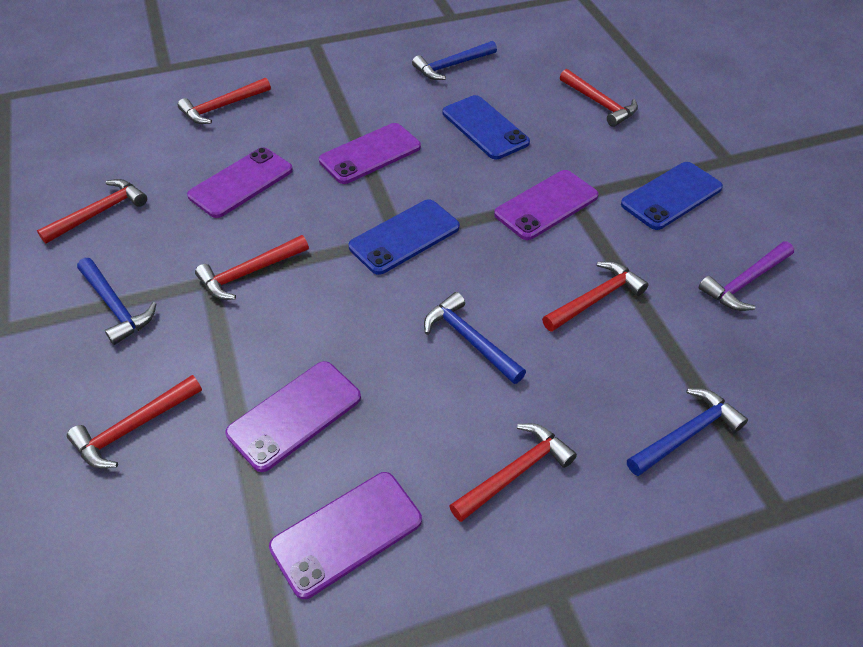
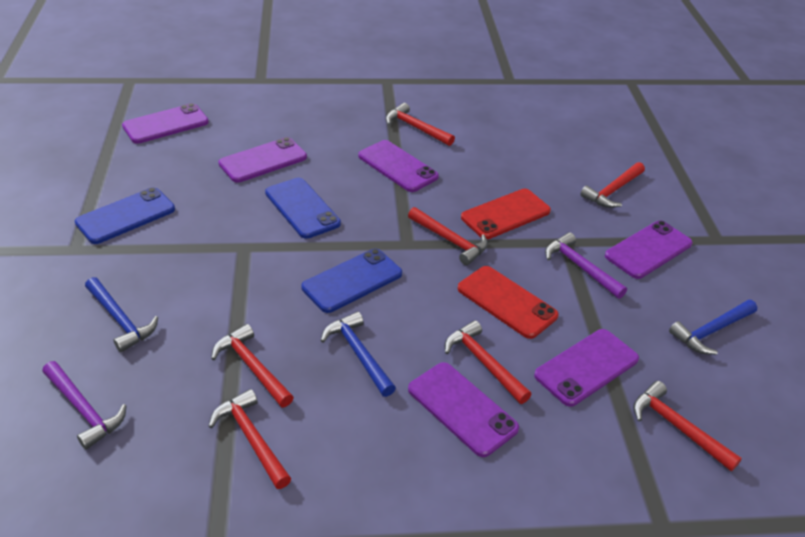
blue hammer: [77,258,156,345] [412,41,497,80] [424,292,526,384] [627,388,748,476] = 4 -> [85,277,158,352] [321,311,396,397] [669,300,757,355] = 3
purple hammer: [699,241,794,311] = 1 -> [42,361,127,450] [545,232,627,299] = 2
purple phone: [187,147,293,218] [226,361,361,472] [269,472,422,599] [319,123,421,184] [494,170,599,240] = 5 -> [122,103,209,144] [218,137,307,183] [358,140,439,192] [408,362,519,457] [534,329,639,407] [605,221,693,279] = 6
red phone: none = 0 -> [457,266,559,339] [461,189,551,239] = 2

